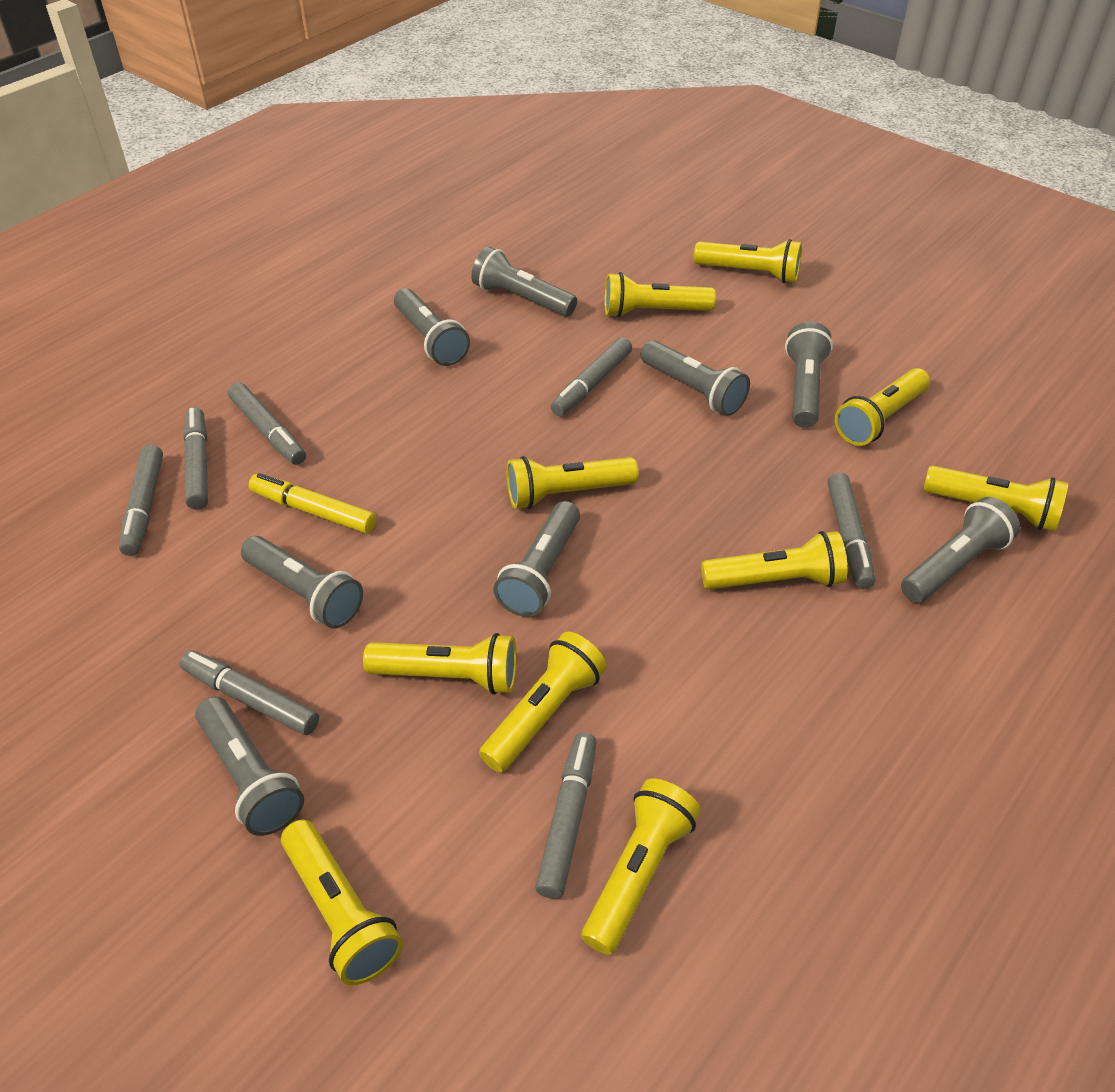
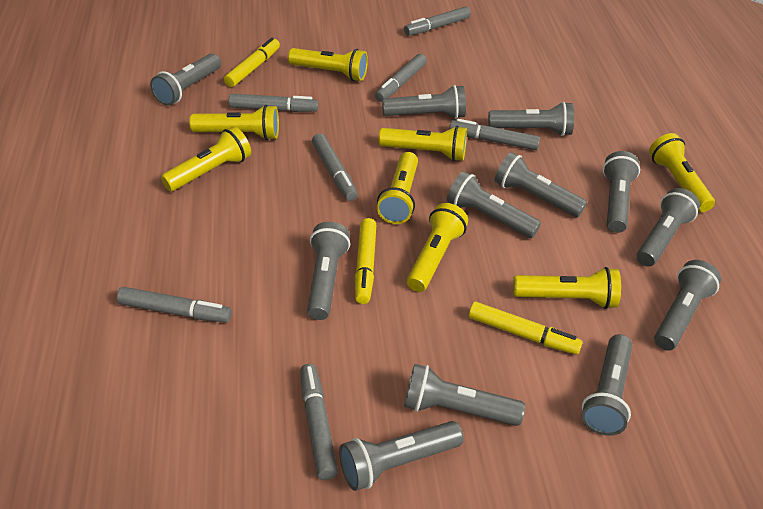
grey flashlight: [195,697,304,836] [241,536,363,629] [394,288,470,366] [471,247,577,317] [493,501,580,617] [641,340,750,416] [785,322,833,428] [901,497,1020,603] = 8 -> [150,53,221,106] [307,222,350,320] [339,421,464,491] [382,85,466,119] [404,364,525,426] [447,171,541,238] [488,102,574,136] [495,152,587,217] [581,334,632,436] [603,151,640,233] [637,188,700,267] [654,260,721,351] = 12
yellow flashlight: [281,820,403,985] [363,633,517,695] [479,632,607,772] [507,456,639,509] [582,779,701,955] [604,272,716,318] [694,239,802,283] [701,531,847,590] [835,368,930,446] [923,466,1068,531] = 10 -> [161,126,251,191] [189,105,279,140] [288,48,368,81] [377,152,418,224] [379,126,467,161] [407,203,468,292] [513,267,621,309] [649,133,715,212] = 8
yellow marker: [249,473,376,533] = 1 -> [224,38,280,87] [355,218,376,304] [469,302,583,355] = 3

